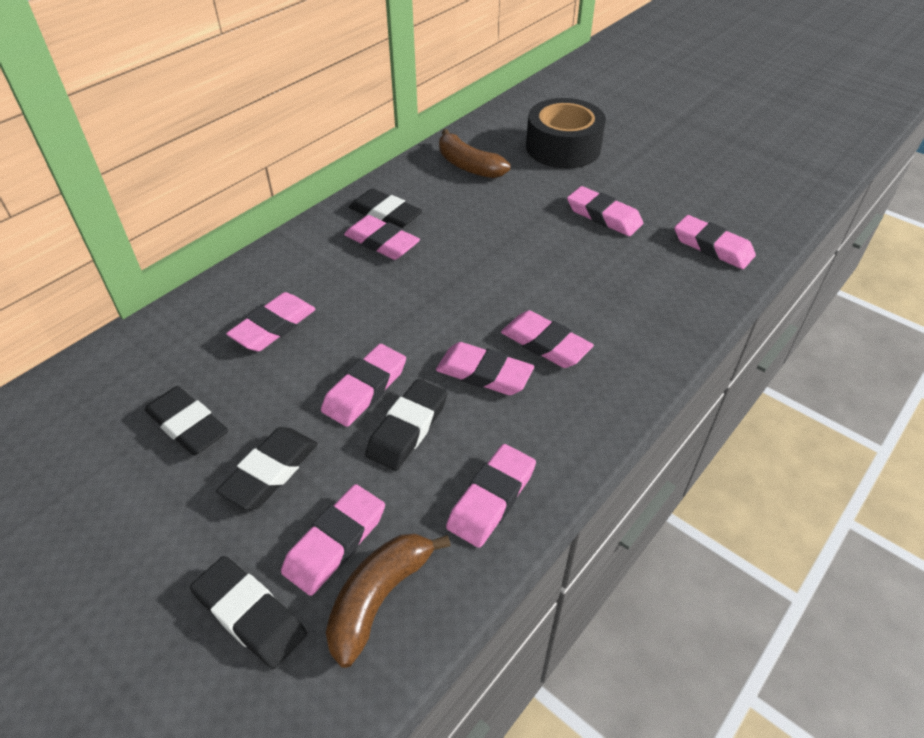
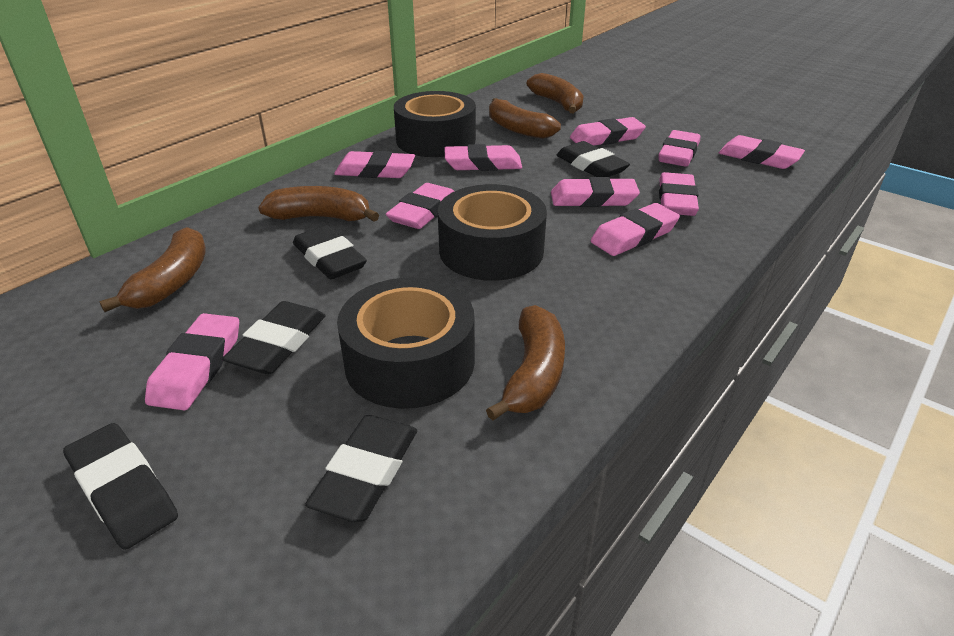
black tape: [526,98,606,168] = 1 -> [337,277,475,409] [394,91,476,157] [438,184,547,281] = 3
brown banana: [326,534,451,668] [439,129,510,178] = 2 -> [99,227,206,312] [258,186,379,222] [486,305,565,421] [489,98,561,139] [526,73,584,113] = 5
pink eraser: [226,292,316,351] [281,484,385,596] [321,344,406,427] [344,215,420,260] [436,342,534,395] [446,444,536,548] [501,310,594,368] [567,186,643,236] [674,215,756,269] = 9 -> [145,313,239,410] [334,151,415,178] [386,183,454,229] [445,144,522,171] [551,177,640,207] [570,117,646,146] [591,203,680,256] [659,130,701,167] [659,172,699,216] [719,135,805,169] = 10

